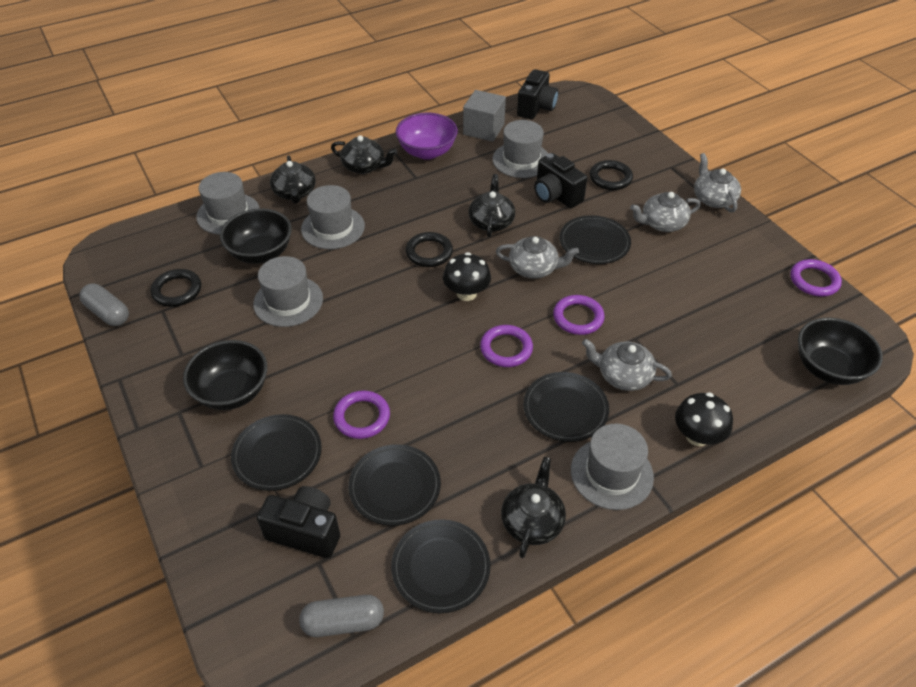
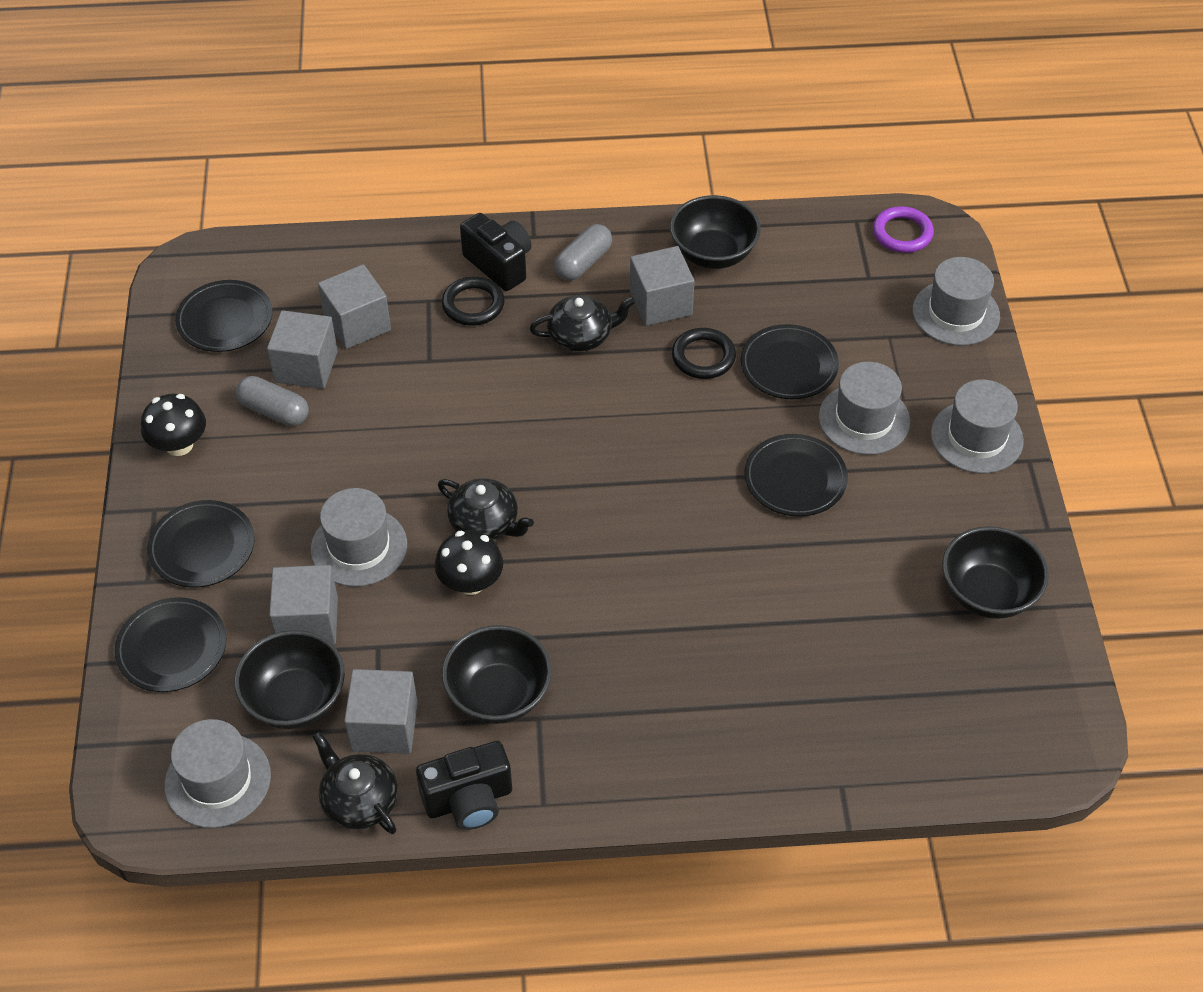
black bowl: [183,340,267,410] [220,208,292,264] [798,317,883,385] = 3 -> [234,630,345,729] [442,625,552,724] [670,195,761,269] [942,526,1049,619] = 4
black camera: [257,486,340,558] [517,69,558,119] [534,153,587,208] = 3 -> [416,741,512,830] [460,213,531,291] = 2
black ring: [150,269,201,307] [406,232,453,267] [590,160,633,190] = 3 -> [442,276,505,326] [672,328,736,379] = 2
black teapot: [270,156,315,204] [331,135,397,174] [469,174,515,237] [501,457,566,558] = 4 -> [312,731,398,834] [438,478,534,540] [529,295,635,352] = 3
grey cube: [463,90,506,142] = 1 -> [267,310,338,389] [269,565,338,644] [318,264,391,349] [344,669,418,754] [630,246,695,326] = 5
grey teapot: [496,236,579,279] [582,339,672,391] [630,192,701,232] [694,153,741,212] = 4 -> none = 0
purple bowl: [396,113,458,160] = 1 -> none = 0
purple ring: [333,391,390,439] [480,325,533,367] [553,295,605,335] [790,259,842,296] = 4 -> [873,206,934,253] = 1

